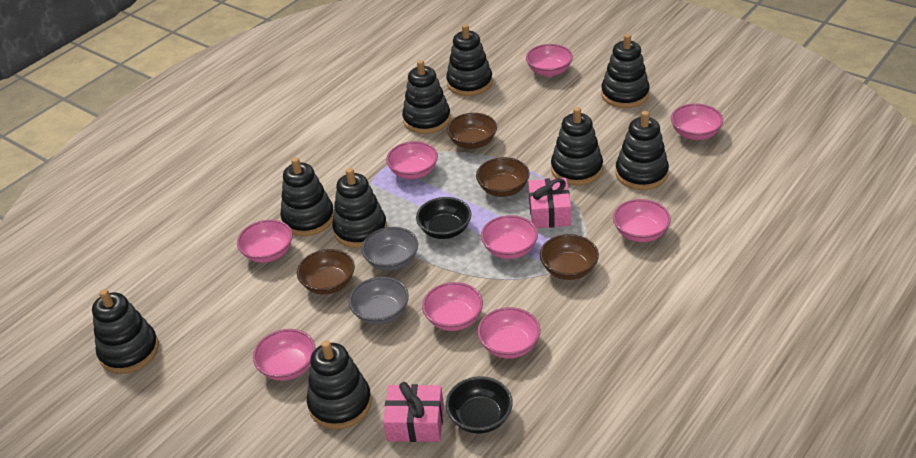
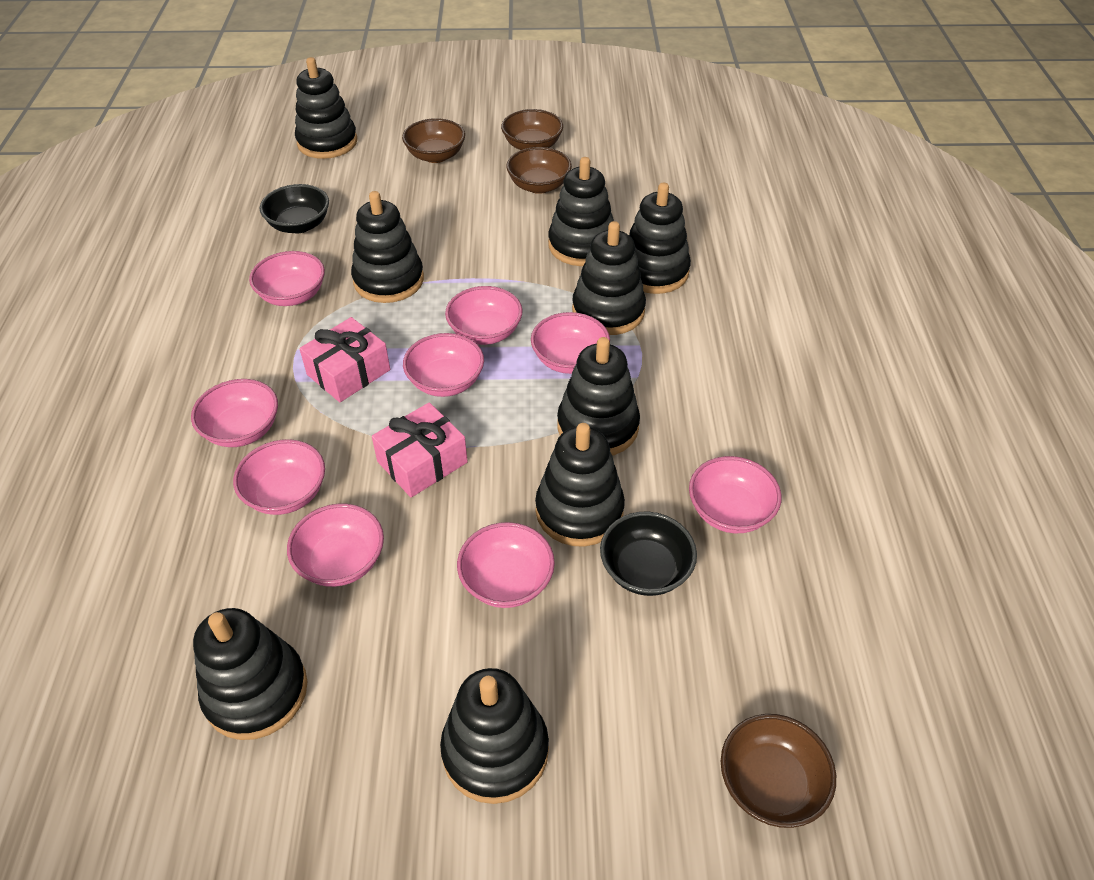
grey bowl: [349,277,409,325] [361,227,418,271] = 2 -> none = 0

